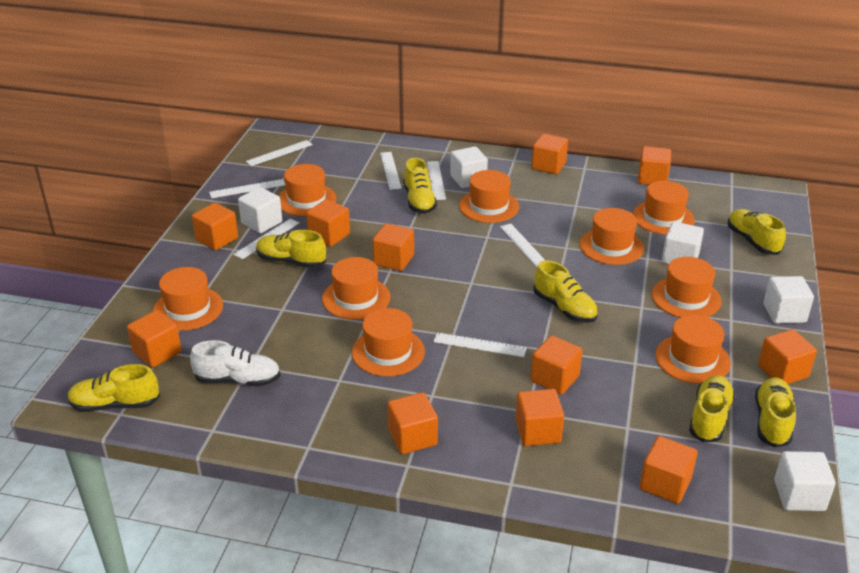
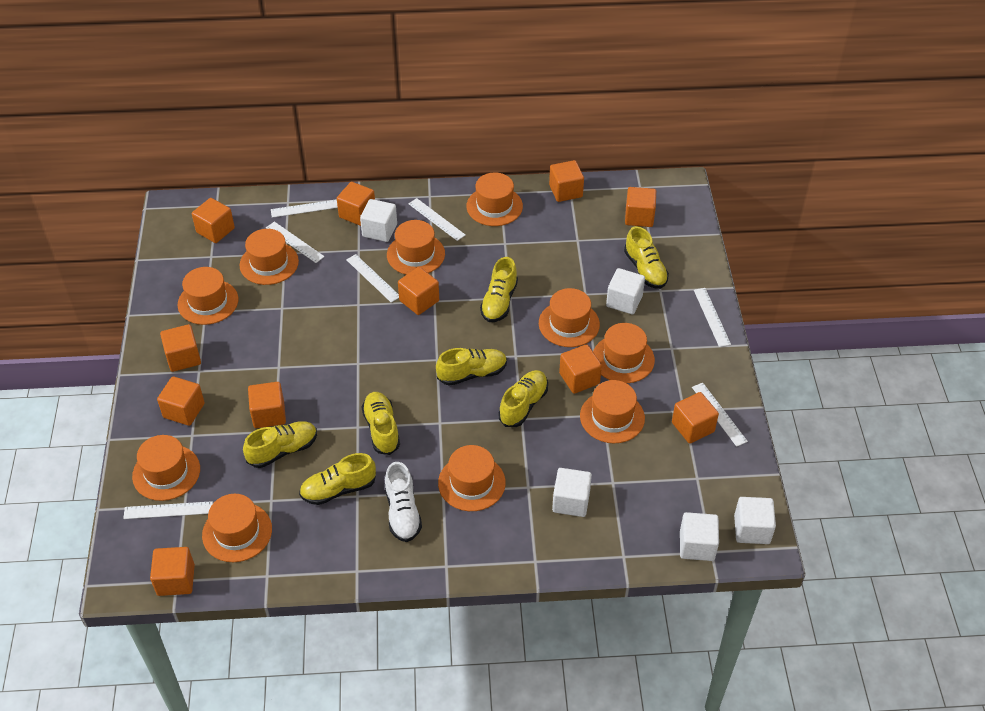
orange hat: [153,267,223,331] [278,164,336,216] [322,257,390,320] [352,308,425,376] [459,170,519,223] [580,208,644,265] [632,181,695,235] [652,257,721,318] [655,315,731,384] = 9 -> [132,435,200,501] [178,267,238,325] [202,494,272,562] [240,229,299,285] [387,220,445,275] [438,445,506,511] [466,173,523,226] [539,288,600,347] [580,380,645,443] [593,323,655,383] = 10

